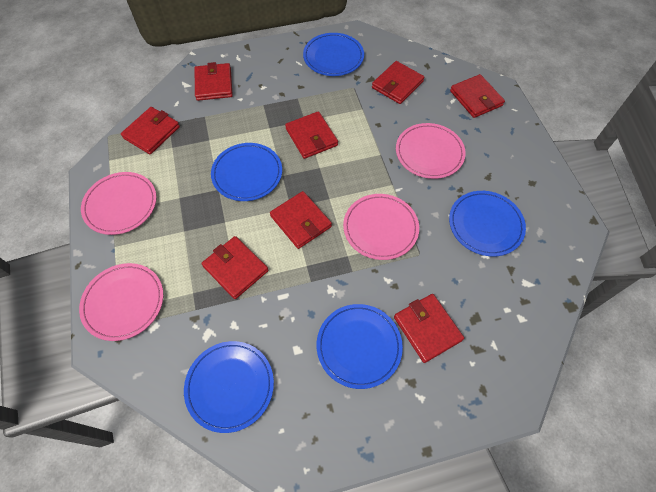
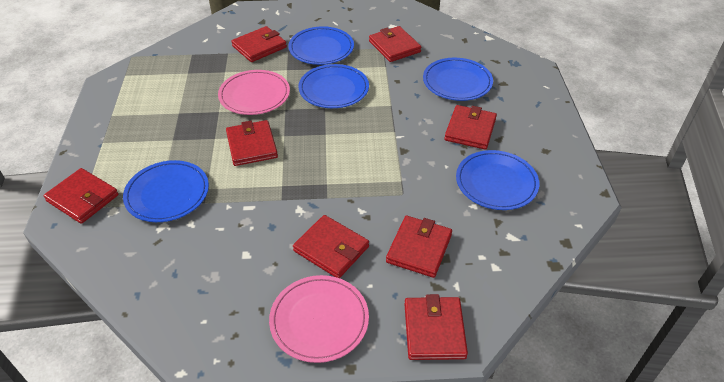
pink plate: [79,263,163,341] [81,172,157,235] [343,194,419,260] [396,123,466,179] = 4 -> [218,70,290,115] [269,275,369,363] = 2

